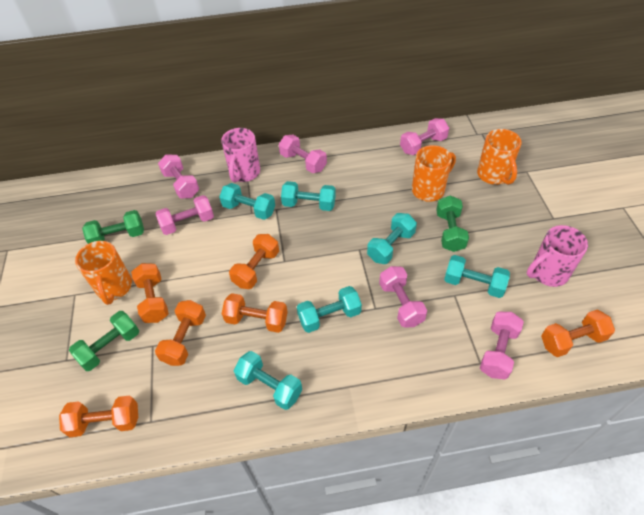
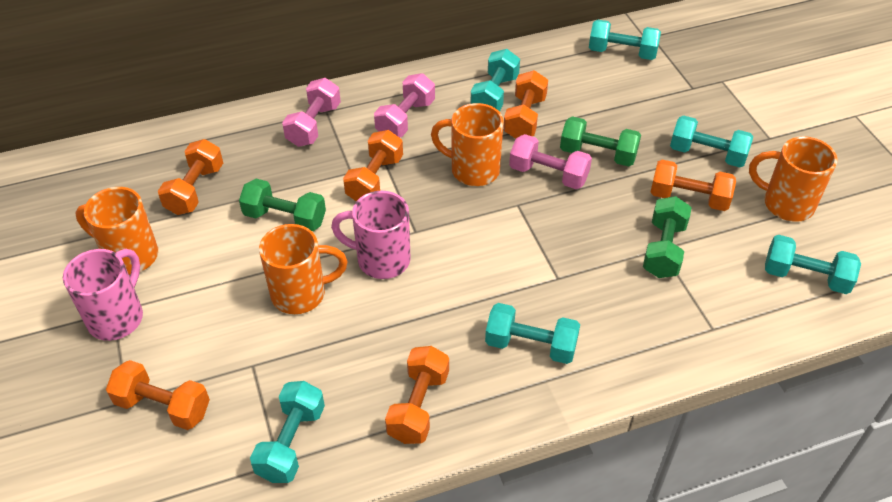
orange mug: [75,241,132,305] [412,145,456,202] [477,129,522,185] = 3 -> [75,187,158,275] [259,224,347,314] [431,103,503,186] [749,136,837,222] = 4
pink dumbbell: [155,195,214,235] [158,155,199,198] [279,135,327,173] [379,266,427,328] [400,118,449,155] [480,312,524,380] = 6 -> [282,78,341,147] [374,73,435,137] [509,134,592,189] = 3

